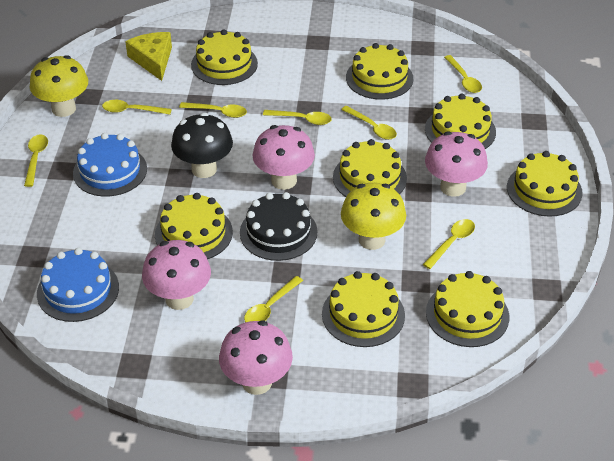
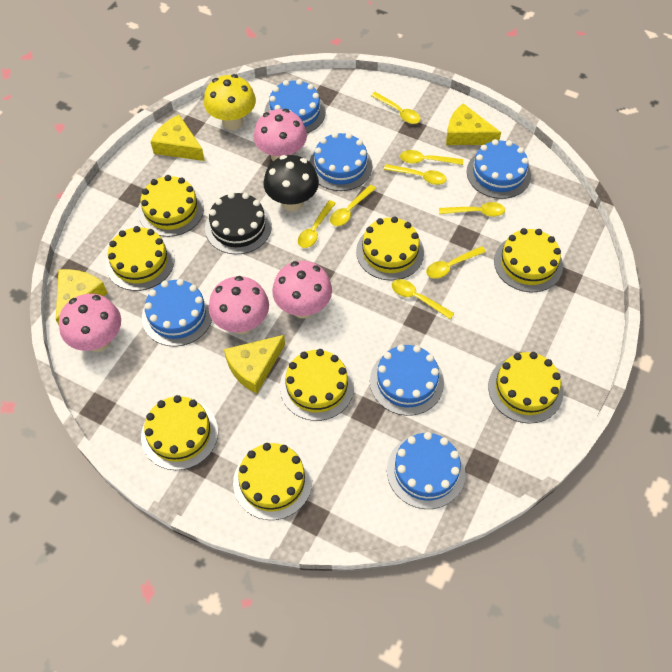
blue cake: [37,248,119,322] [73,133,147,197] = 2 -> [142,279,212,346] [265,79,326,133] [309,132,372,191] [370,344,444,416] [387,432,465,509] [467,139,531,199] = 6
yellow cheese: [125,32,172,81] = 1 -> [56,269,108,325] [150,115,205,161] [224,335,285,394] [446,103,501,145] = 4
yellow mushroom: [30,55,88,117] [341,183,406,250] = 2 -> [204,74,256,130] = 1

